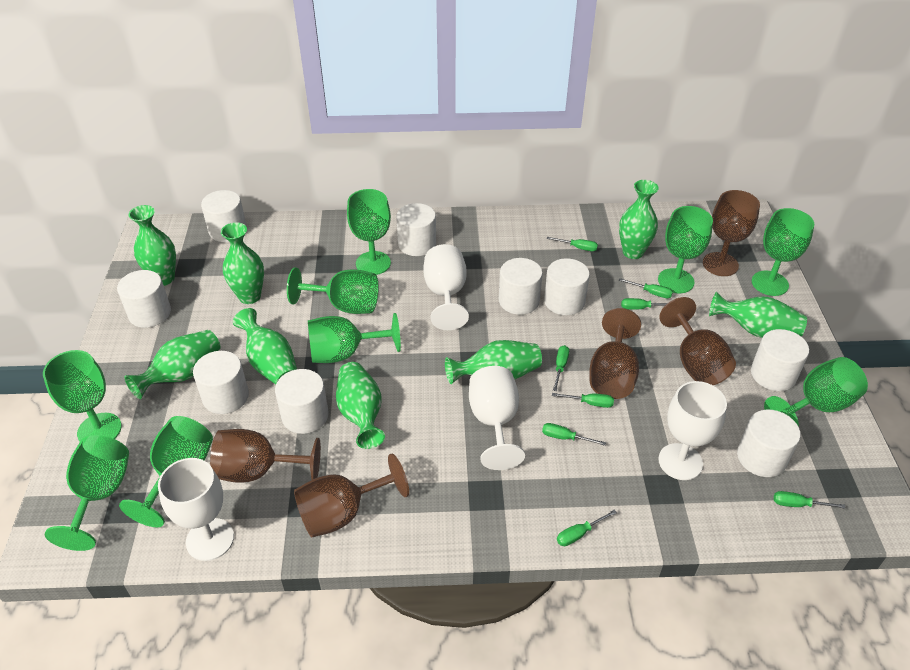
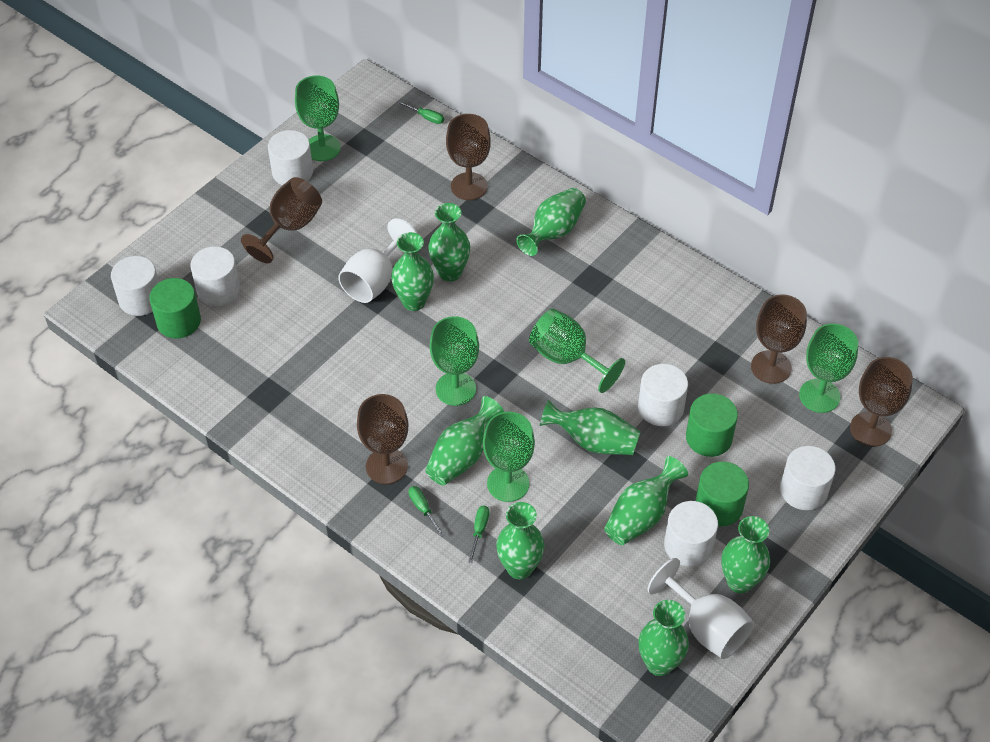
green cylinder: none = 0 -> [149,278,201,338] [686,393,738,457] [695,461,749,526] = 3
green goblet: [43,350,122,441] [45,435,129,551] [119,416,213,527] [287,267,378,314] [308,313,401,363] [347,189,391,275] [658,206,713,293] [752,208,814,296] [764,357,868,427] = 9 -> [295,75,341,161] [430,316,479,406] [483,412,535,502] [529,309,625,393] [799,323,858,413] = 5
green screwdriver: [542,423,606,446] [547,237,598,251] [552,393,614,408] [553,345,569,391] [557,510,617,546] [619,278,673,298] [621,298,667,310] [774,491,845,509] = 8 -> [397,101,444,124] [408,486,445,537] [468,506,489,563] = 3
green vase: [124,330,221,399] [129,205,176,286] [221,222,264,304] [233,308,297,385] [336,362,385,449] [445,340,542,384] [619,180,659,259] [709,292,807,338] = 8 -> [391,232,434,311] [425,396,504,486] [428,203,470,282] [496,502,545,579] [516,188,586,256] [540,399,641,455] [604,456,688,545] [639,600,689,676] [721,516,770,593] = 9
white cylinder: [117,270,171,328] [193,351,249,414] [201,190,247,242] [275,369,329,434] [396,203,436,256] [499,258,543,315] [544,258,590,315] [737,410,800,477] [751,329,809,391] = 9 -> [111,256,159,316] [190,246,240,306] [268,130,313,186] [638,364,688,426] [664,501,718,567] [780,446,836,510] = 6
white goblet: [158,458,234,561] [423,244,469,330] [469,366,525,470] [658,381,727,480] = 4 -> [338,218,418,303] [648,558,754,659] = 2

